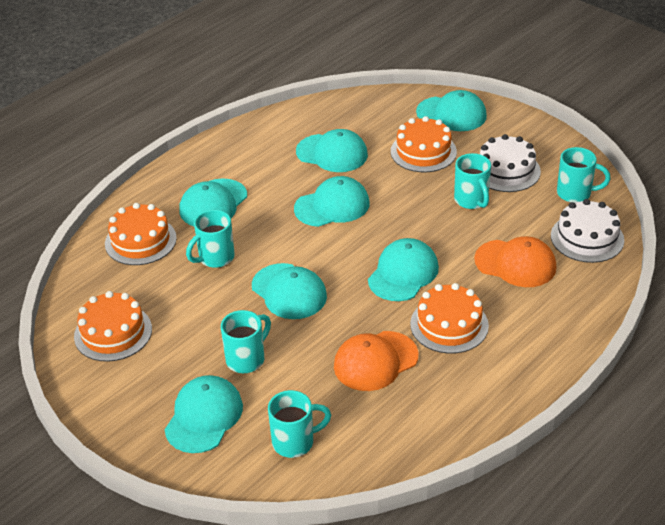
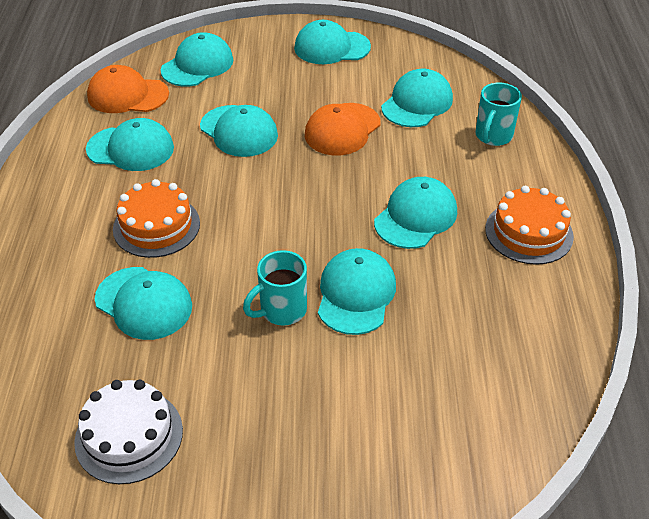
orange cake: [74,291,152,362] [105,203,177,265] [391,116,457,172] [410,283,489,354] = 4 -> [113,179,200,258] [485,186,574,265] = 2
turquoise cap: [164,375,243,453] [179,178,247,226] [252,263,327,319] [294,176,370,227] [296,129,368,172] [368,238,439,301] [416,90,487,131] = 7 -> [86,118,174,171] [95,267,192,340] [161,32,233,86] [200,105,278,157] [294,20,371,64] [318,248,396,335] [374,177,457,249] [381,69,453,127] = 8
turquoise mug: [186,210,235,268] [221,310,271,373] [268,390,331,458] [454,153,491,209] [557,147,611,203] = 5 -> [243,250,307,325] [475,82,522,146] = 2
white cake: [480,134,541,192] [551,199,624,263] = 2 -> [74,380,183,484] = 1

